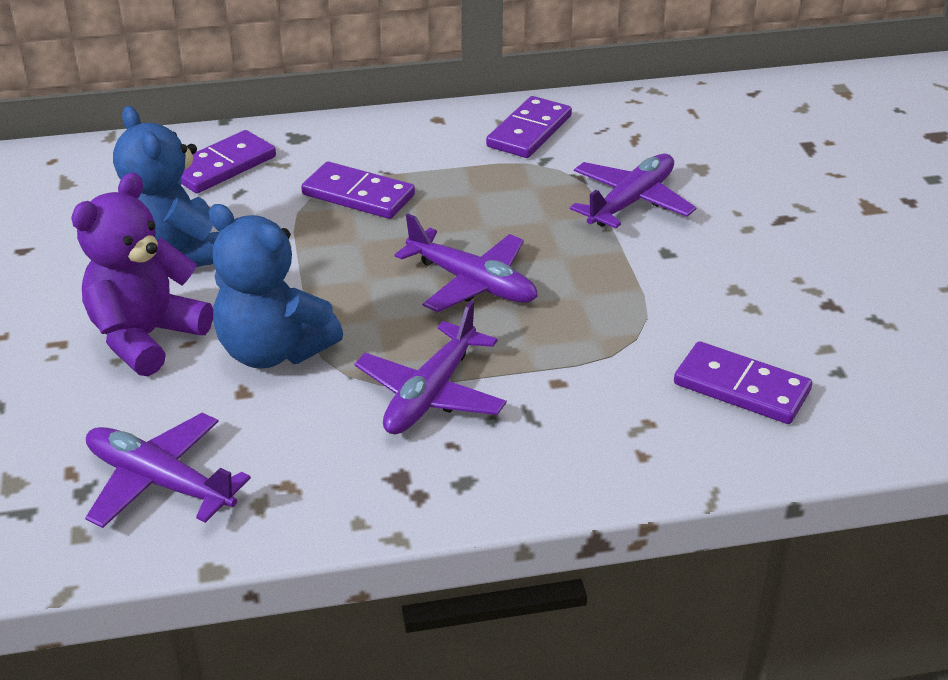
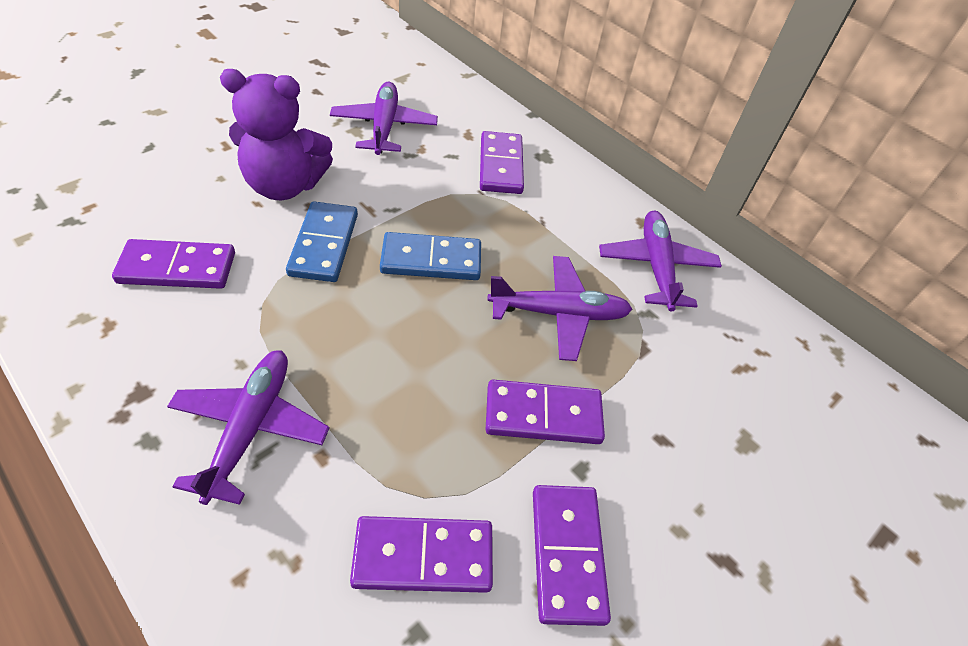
blue domino: none = 0 -> [286,201,358,282] [380,232,481,280] = 2
blue teddy bear: [113,106,219,267] [209,204,343,369] = 2 -> none = 0
purple domino: [181,130,276,193] [301,161,415,219] [486,96,572,158] [674,341,812,424] = 4 -> [112,239,235,289] [350,516,493,593] [480,131,524,194] [486,380,605,444] [533,485,611,626] = 5

